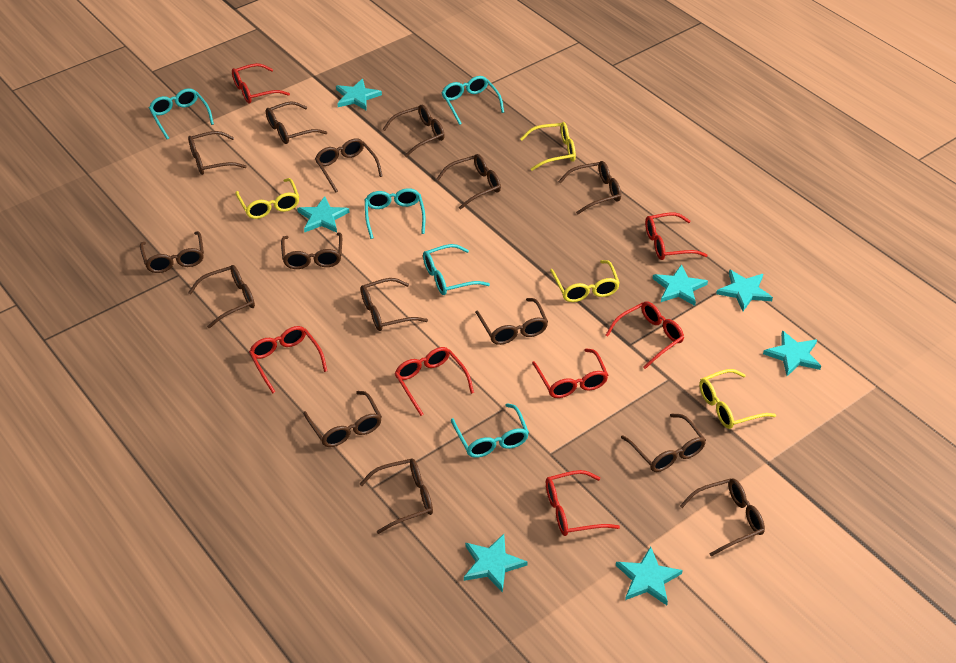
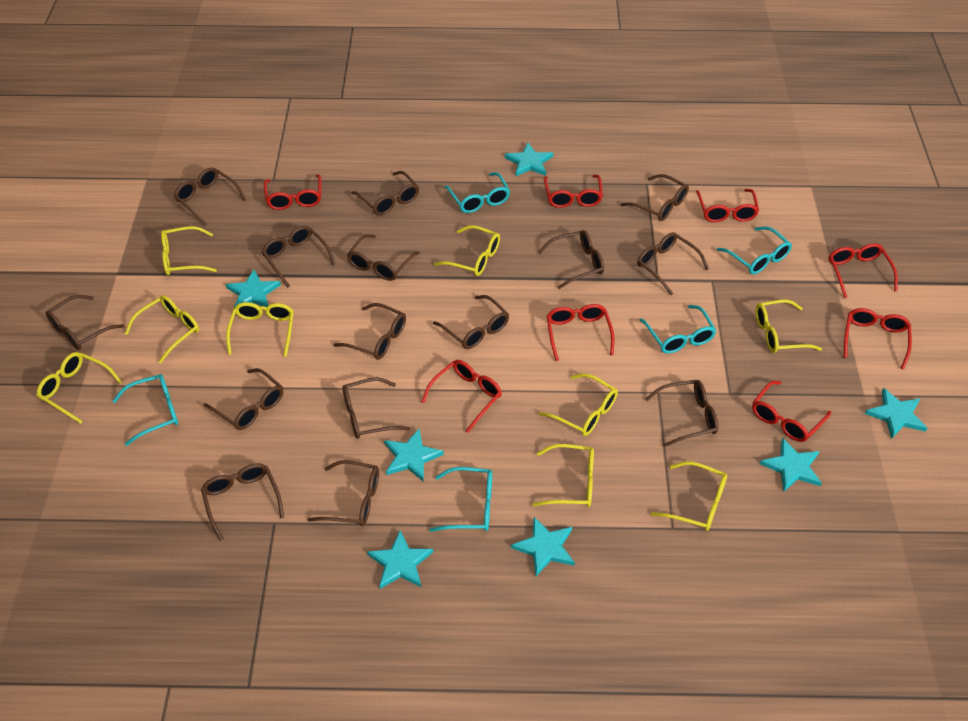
red glasses: [232,63,290,104] [249,326,327,393] [395,347,474,416] [532,348,608,398] [546,470,620,536] [606,301,684,369] [645,212,708,260] = 7 -> [264,174,321,210] [421,360,502,433] [544,175,603,208] [547,304,615,361] [696,189,759,222] [752,381,831,442] [828,243,898,298] [844,308,912,370] = 8
yellow glasses: [235,178,299,219] [520,122,576,171] [550,260,620,302] [699,369,776,429] = 4 -> [36,352,122,424] [125,295,199,364] [161,226,217,275] [226,302,294,357] [434,225,500,276] [532,444,594,507] [539,373,618,436] [651,461,727,531] [755,299,822,353] = 9

